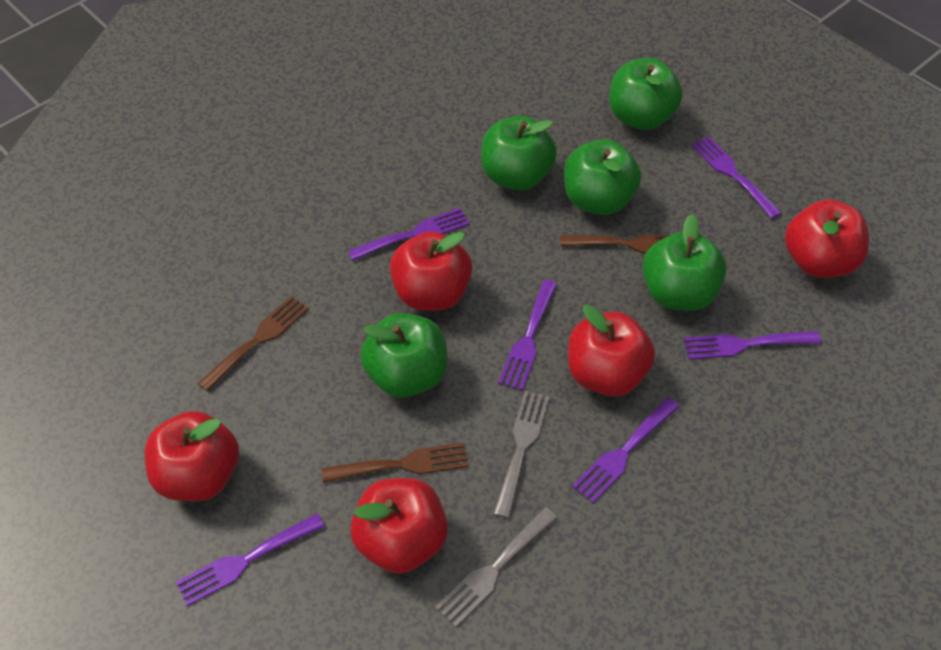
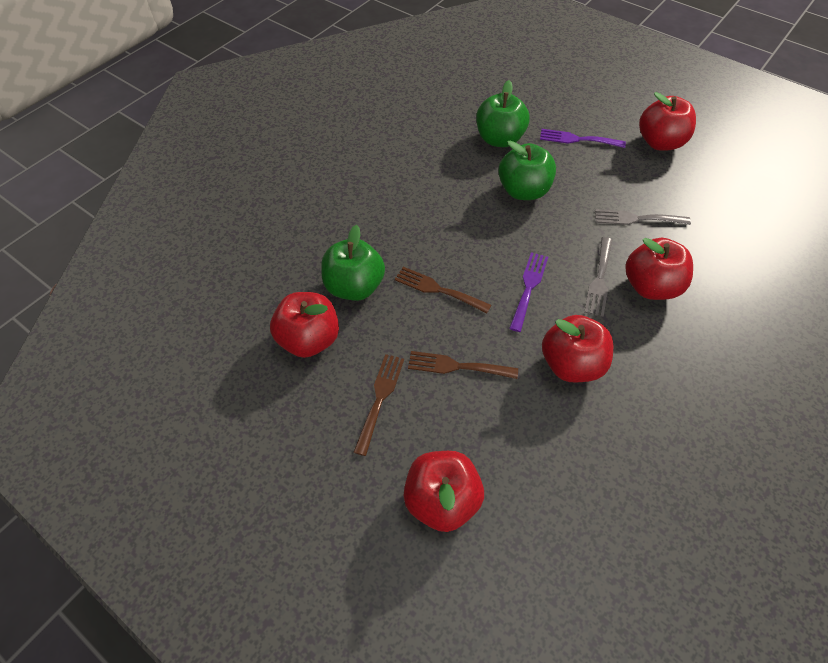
green apple: [360,313,447,397] [481,116,557,190] [564,139,641,215] [609,58,683,130] [642,214,727,311] = 5 -> [321,225,385,301] [476,80,530,147] [498,140,556,200] = 3
purple fork: [176,513,325,606] [348,208,470,261] [498,280,557,390] [572,397,679,504] [684,331,821,360] [691,136,781,219] = 6 -> [509,252,548,332] [540,129,626,148] = 2

